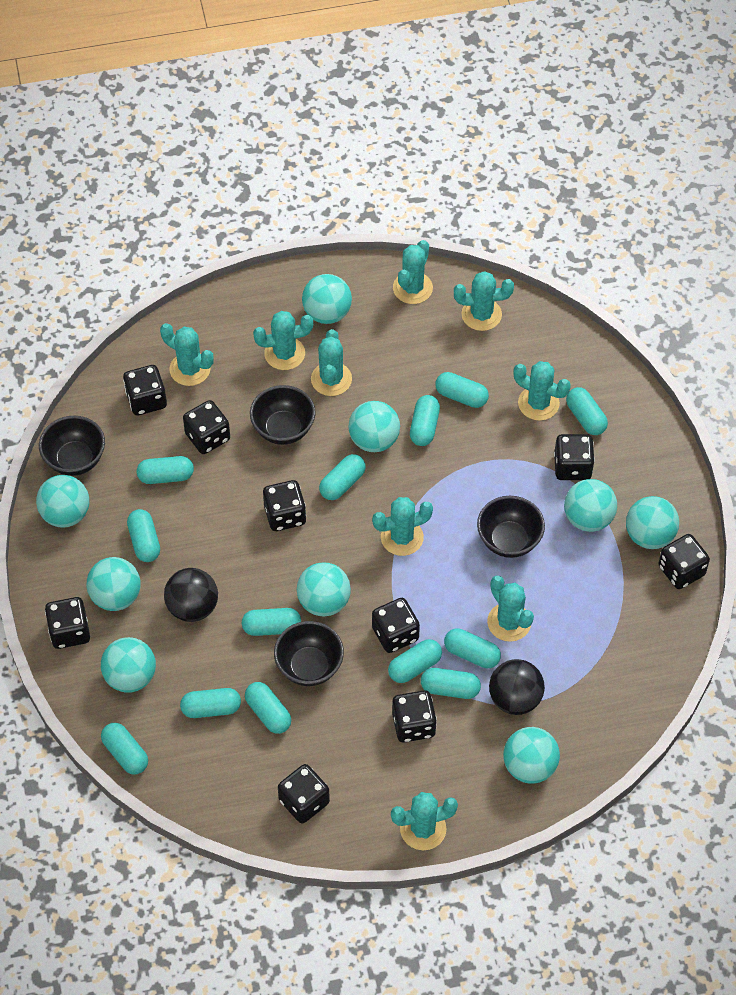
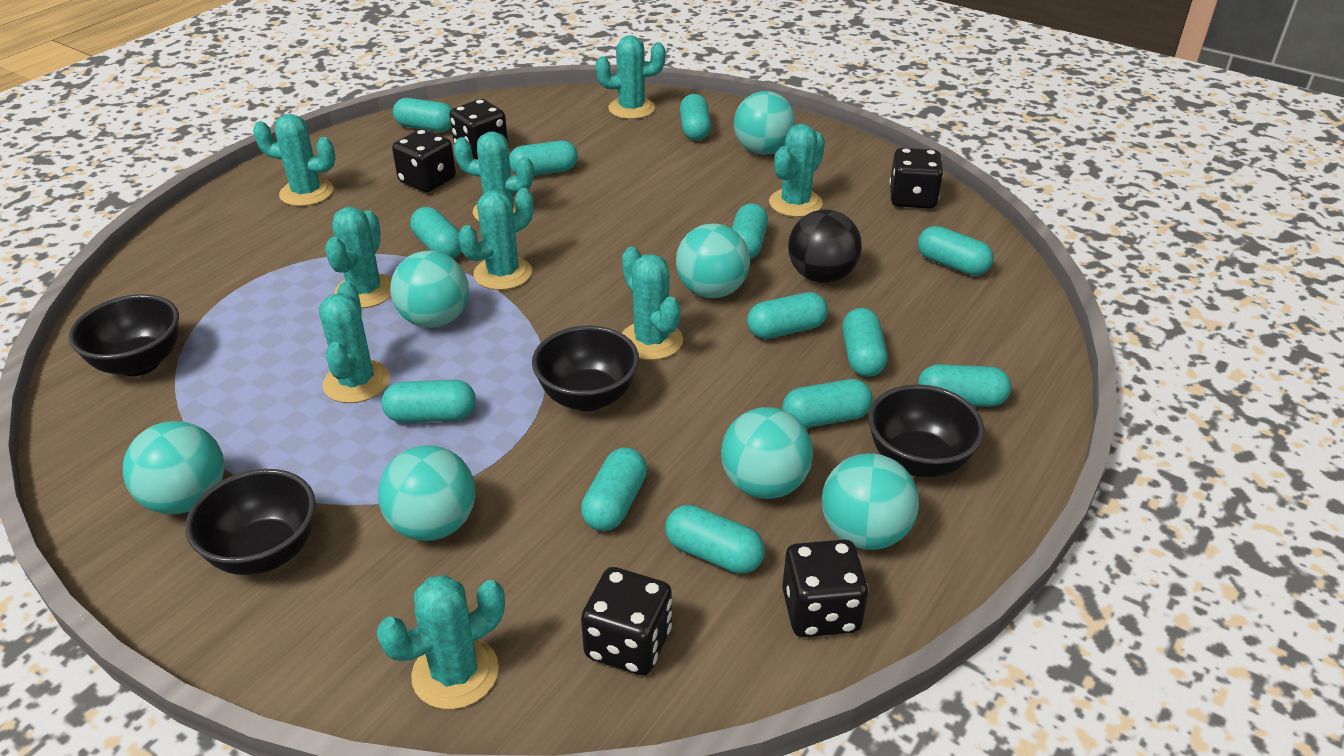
black ball: [164,568,218,622] [489,659,545,715] = 2 -> [788,209,862,283] = 1
black dice: [45,597,90,649] [123,365,167,415] [183,400,230,454] [263,480,306,531] [278,764,330,824] [372,598,420,653] [392,690,437,742] [554,434,595,480] [658,534,710,589] = 9 -> [392,129,456,192] [449,99,508,159] [581,567,672,675] [782,539,869,637] [889,148,944,209] = 5
turquoise ball: [36,475,89,528] [87,557,141,611] [101,637,156,693] [297,562,351,616] [302,274,352,324] [349,401,400,452] [503,727,560,784] [564,479,617,532] [626,496,679,549] = 9 -> [123,421,225,514] [378,445,475,541] [390,251,469,328] [676,224,750,298] [721,407,813,499] [734,91,796,155] [822,453,919,550] = 7

